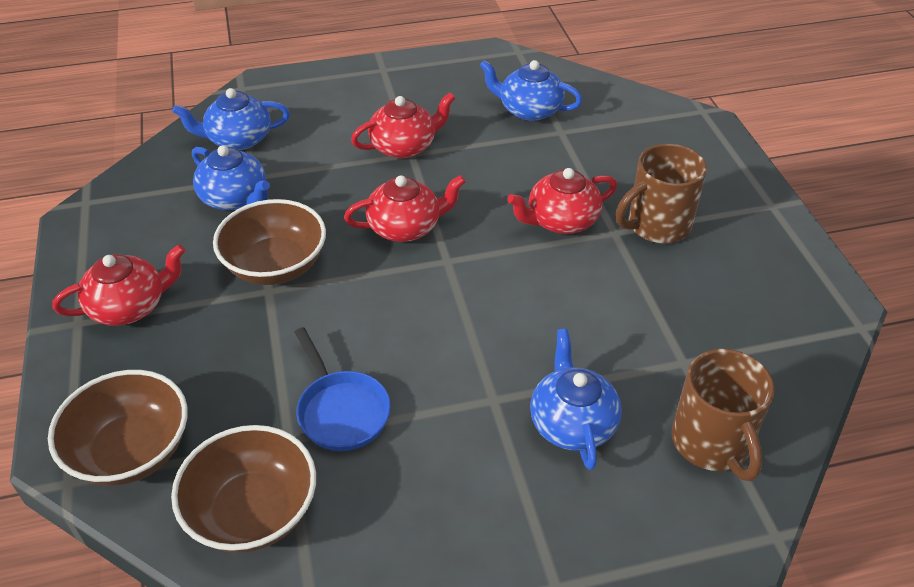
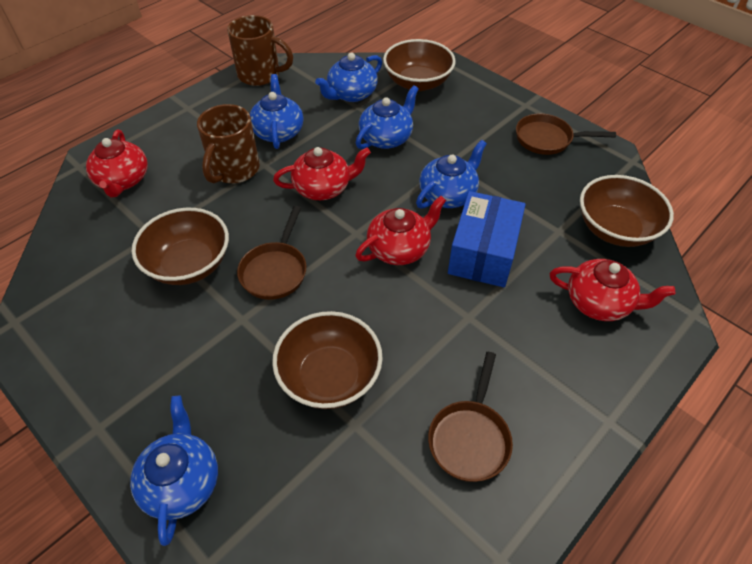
blue box: none = 0 -> [448,191,526,287] = 1
blue pan: [295,327,391,451] = 1 -> none = 0
blue teapot: [172,88,290,150] [192,145,270,210] [479,60,582,121] [530,329,622,470] = 4 -> [130,396,218,546] [250,74,303,149] [315,52,382,102] [356,85,419,149] [416,140,487,209] = 5
brown bowl: [48,370,188,486] [171,425,316,553] [213,199,326,285] = 3 -> [131,208,229,285] [272,311,383,409] [383,39,456,91] [580,175,674,247] = 4
brown pan: none = 0 -> [237,206,306,300] [428,352,513,482] [516,113,616,155] = 3

